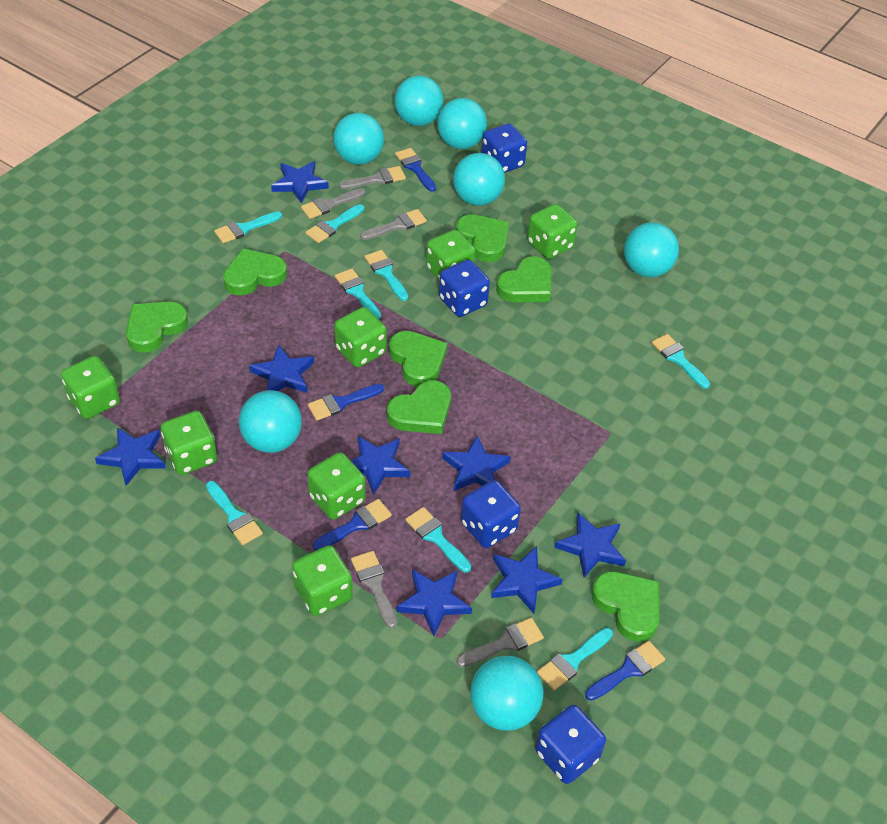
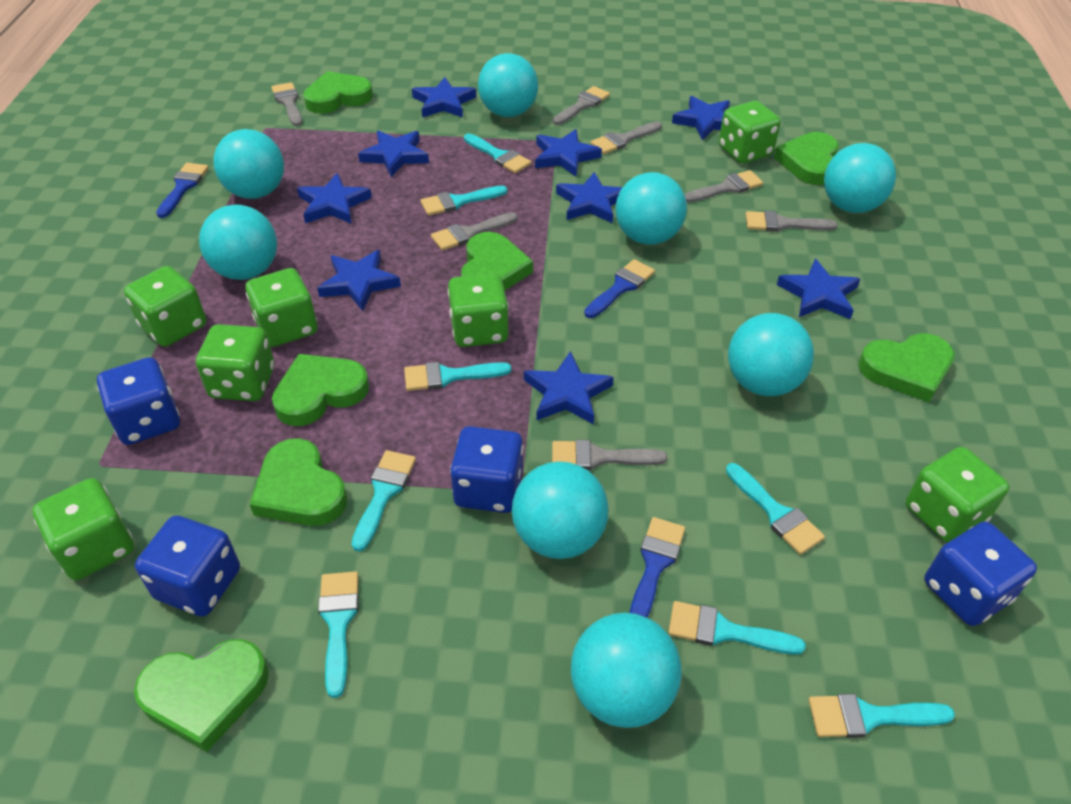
blue brush: [308,384,384,420] [313,499,392,550] [395,148,436,192] [585,641,665,701] = 4 -> [156,163,209,218] [584,259,655,318] [629,517,685,618] = 3
blue star: [95,427,166,486] [249,344,314,393] [271,161,329,204] [351,436,410,495] [397,569,472,636] [442,435,511,491] [491,546,563,614] [554,513,626,578] = 8 -> [297,173,372,224] [317,250,401,311] [358,131,429,177] [412,77,476,118] [524,351,614,425] [535,129,602,177] [556,172,623,223] [672,96,730,140] [777,259,860,319] = 9
grey brush: [301,188,366,219] [339,166,406,189] [351,551,397,628] [360,209,427,240] [457,618,544,667] = 5 -> [271,82,302,126] [431,212,518,251] [552,440,667,470] [553,86,610,125] [591,121,662,154] [684,170,763,203] [746,211,837,232] = 7
turquoise ball: [239,390,302,453] [333,113,384,165] [395,76,443,126] [437,98,487,149] [453,153,505,206] [470,656,543,731] [624,222,679,277] = 7 -> [199,204,277,280] [213,129,284,199] [478,53,538,117] [512,461,609,559] [571,613,682,728] [615,172,687,245] [728,313,814,396] [824,143,896,213] = 8

